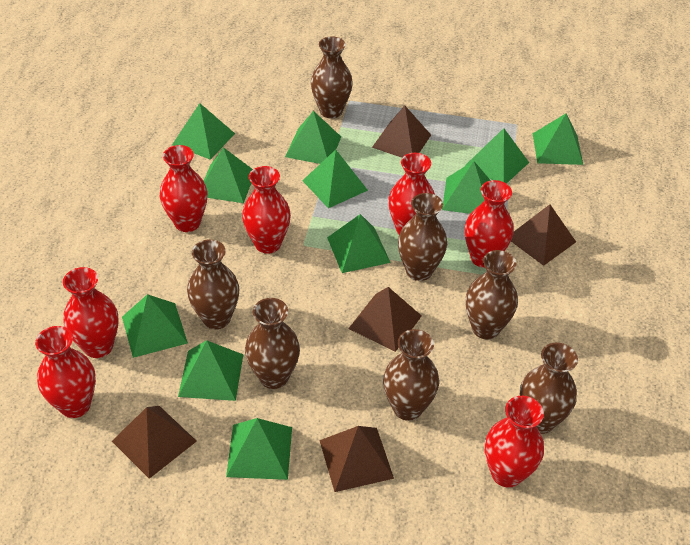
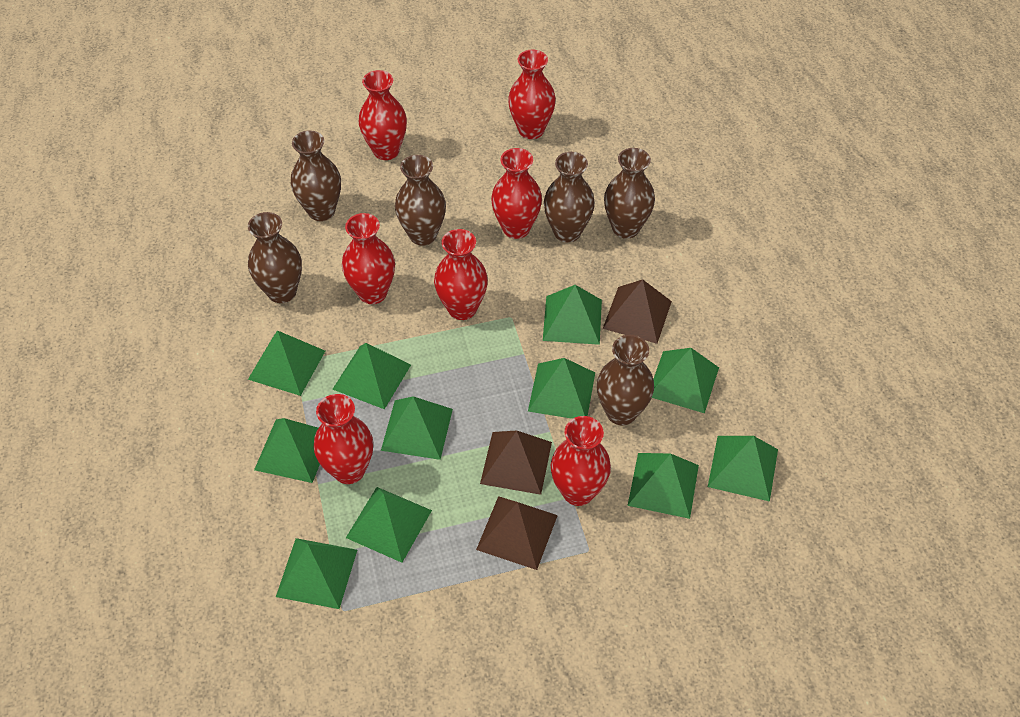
brown pyramid: [112,406,197,479] [319,426,394,492] [348,287,422,352] [372,106,431,158] [511,204,576,266] = 5 -> [476,496,558,570] [480,430,552,495] [603,279,672,344] = 3
brown vase: [187,239,239,329] [245,298,300,389] [311,36,353,118] [383,329,439,421] [398,193,447,281] [466,250,518,339] [519,343,578,434] = 7 -> [248,212,302,303] [291,130,341,221] [395,155,446,246] [544,152,595,243] [597,335,654,425] [604,148,655,239] = 6

